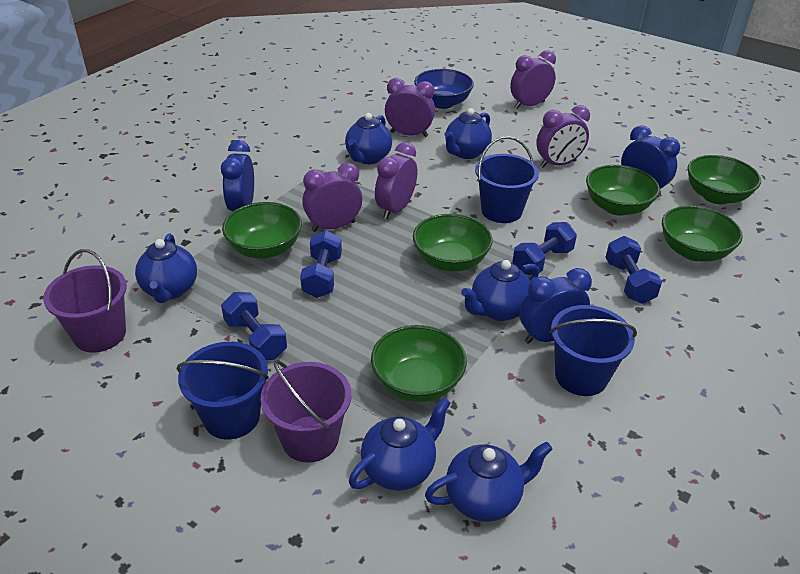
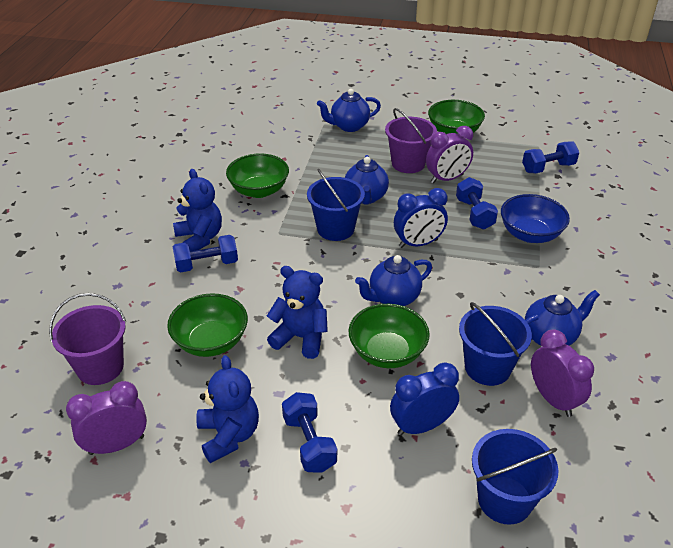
blue clock: [221,140,254,211] [520,268,592,344] [621,125,680,197] = 3 -> [390,362,459,436] [394,188,448,248] = 2
blue teapot: [135,233,197,303] [345,113,392,164] [349,397,451,491] [425,442,553,522] [444,108,492,159] [461,260,539,321] = 6 -> [317,89,381,132] [345,155,389,205] [355,255,432,306] [525,290,600,346] = 4
blue teddy bear: none = 0 -> [173,169,222,252] [196,355,259,463] [267,266,328,359] = 3
green bowl: [222,202,302,259] [371,325,467,402] [413,214,493,271] [586,165,660,216] [662,205,743,261] [687,155,761,204] = 6 -> [167,293,248,357] [226,153,289,198] [348,304,430,368] [428,100,485,134] = 4
purple clock: [302,163,362,232] [375,142,417,219] [385,78,435,137] [510,50,556,109] [536,105,590,167] = 5 -> [66,381,147,455] [426,126,473,183] [531,329,594,417] = 3

